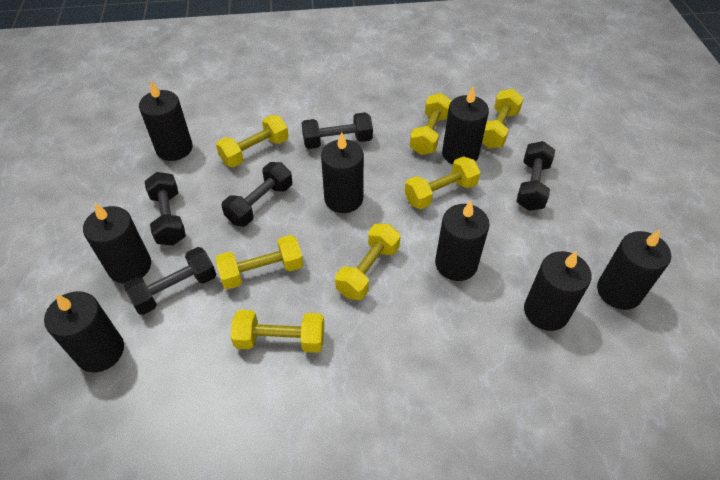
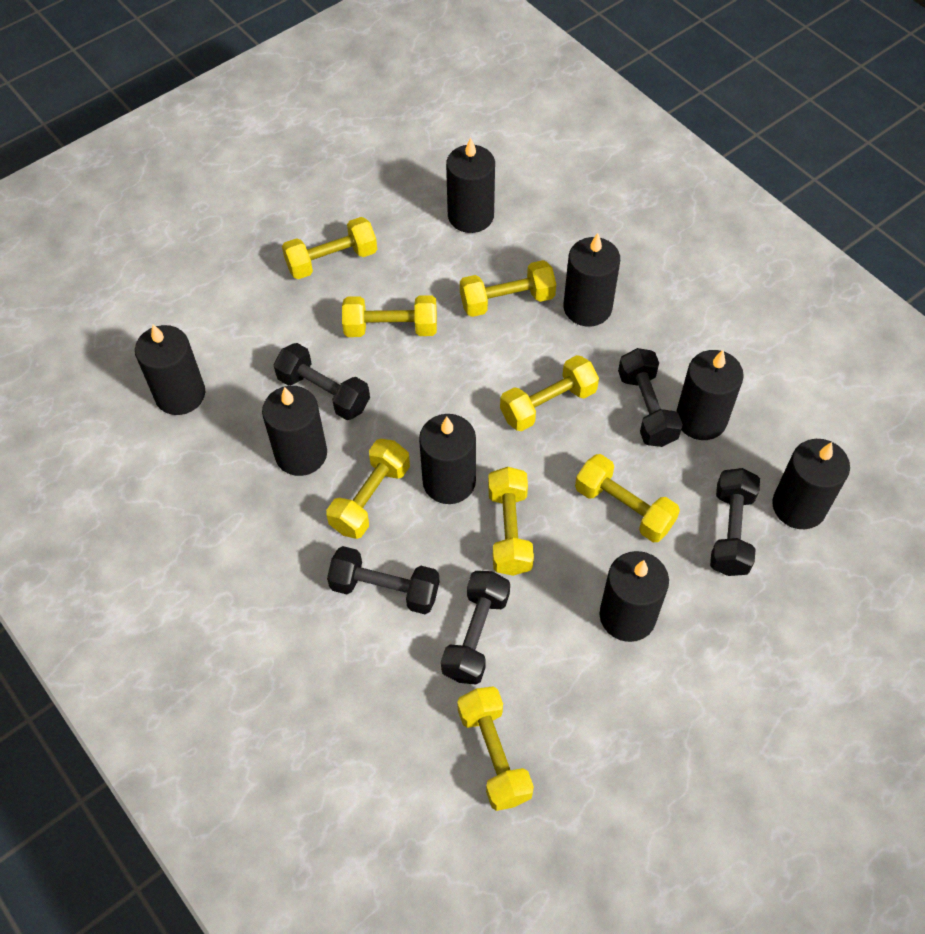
yellow dumbbell: [215,235,303,289] [216,115,289,167] [231,310,324,353] [335,224,401,300] [405,156,480,209] [410,93,452,155] [482,89,524,148] = 7 -> [282,217,377,279] [326,439,410,539] [342,295,437,337] [457,687,534,811] [460,260,556,317] [488,467,534,576] [500,355,599,431] [575,454,680,542] = 8

